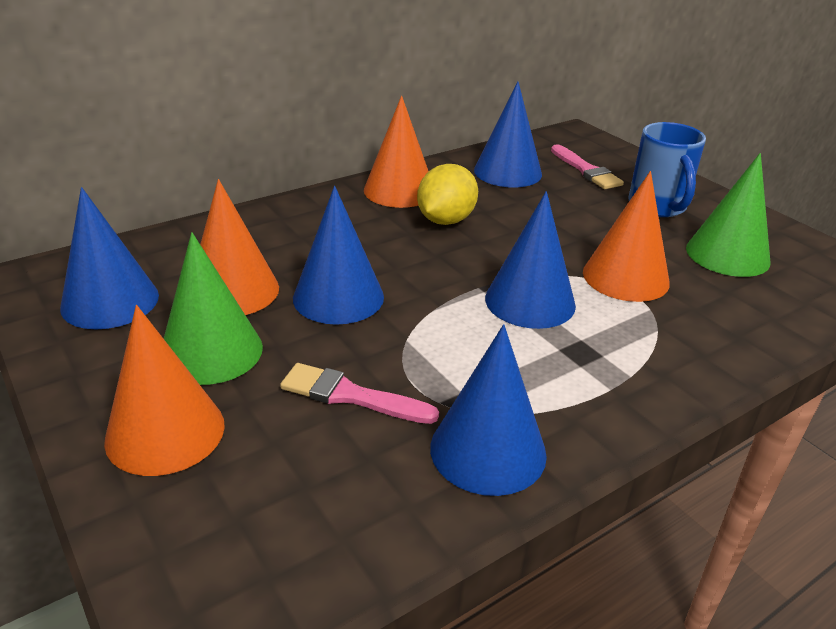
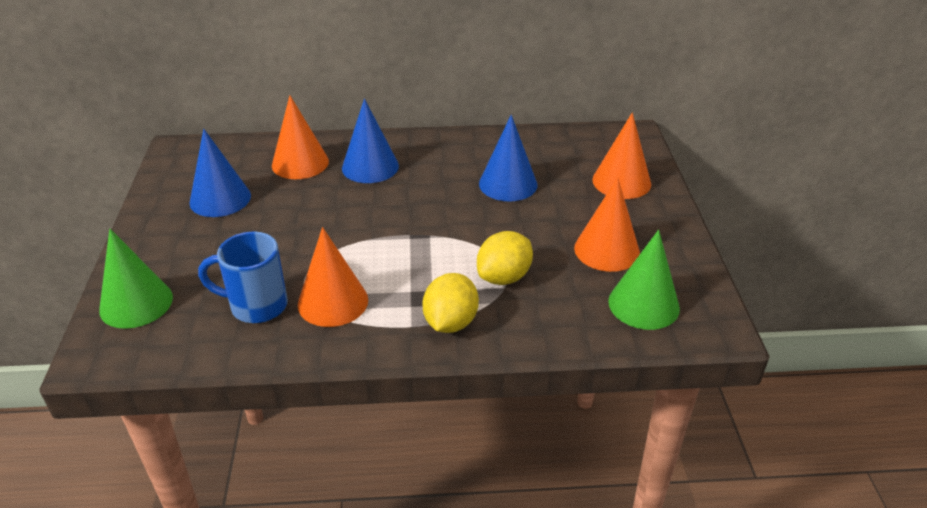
blue cone: [60,187,159,329] [293,186,384,325] [430,324,547,496] [474,82,542,187] [485,191,576,329] = 5 -> [189,129,251,217] [342,99,399,183] [479,115,537,201] = 3
pink brush: [280,363,439,424] [551,144,624,189] = 2 -> none = 0
yellow lemon: [417,164,478,225] = 1 -> [423,273,479,333] [477,231,533,285] = 2

